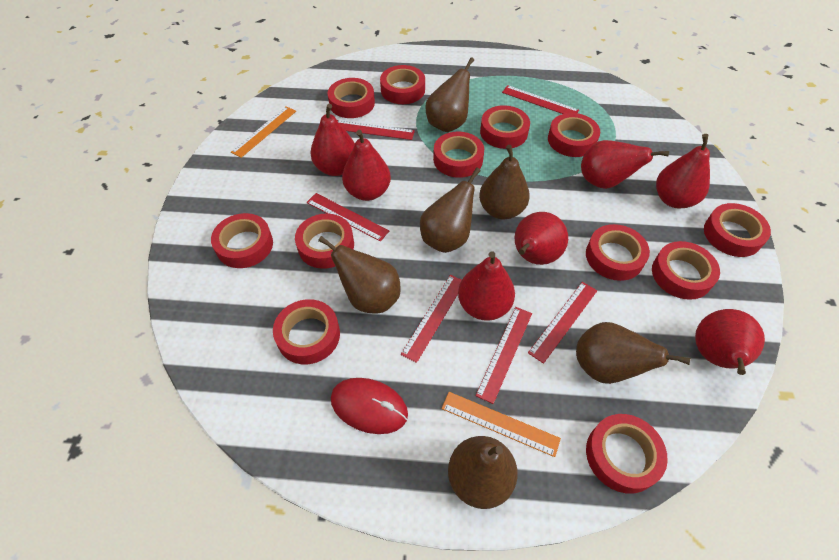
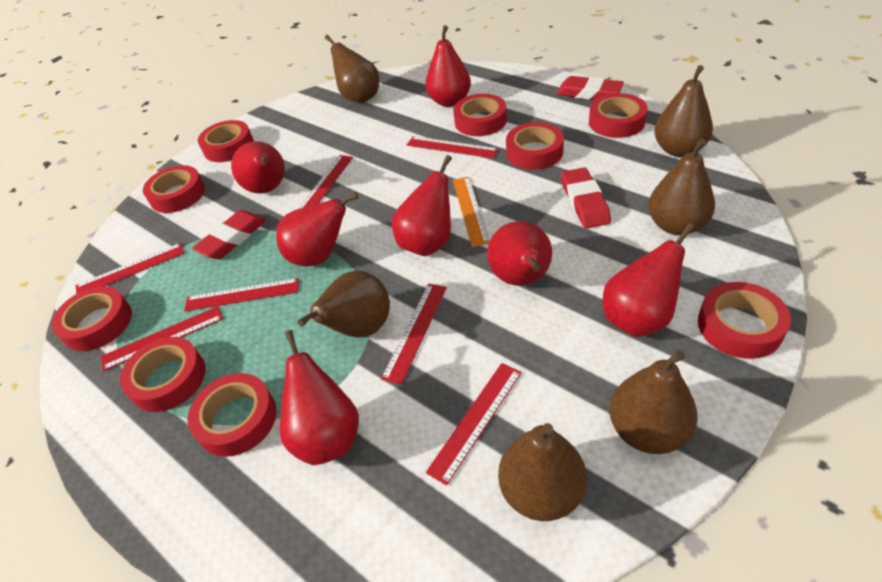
orange ruler: [231,106,296,158] [441,392,561,457] = 2 -> [453,177,490,247] = 1
red eraser: none = 0 -> [192,210,266,259] [556,76,624,99] [561,168,611,229] = 3
red mouse: [331,378,408,434] = 1 -> none = 0
red ruler: [306,193,389,242] [337,120,415,140] [401,275,461,363] [475,307,532,404] [502,85,579,114] [528,282,597,364] = 6 -> [75,243,185,294] [101,306,223,371] [184,278,299,311] [298,155,353,209] [381,283,447,385] [407,136,498,158] [426,363,522,486] = 7
red tape: [211,213,273,268] [273,299,340,364] [295,213,354,269] [327,78,375,118] [380,65,425,104] [433,131,484,178] [480,105,530,149] [548,113,600,157] [586,224,650,281] [586,414,668,494] [652,241,720,300] [704,203,771,257] = 12 -> [52,286,132,351] [120,337,206,412] [143,165,205,213] [187,373,277,457] [198,120,254,162] [453,94,507,136] [506,122,564,170] [589,93,648,138] [698,282,791,359] = 9

